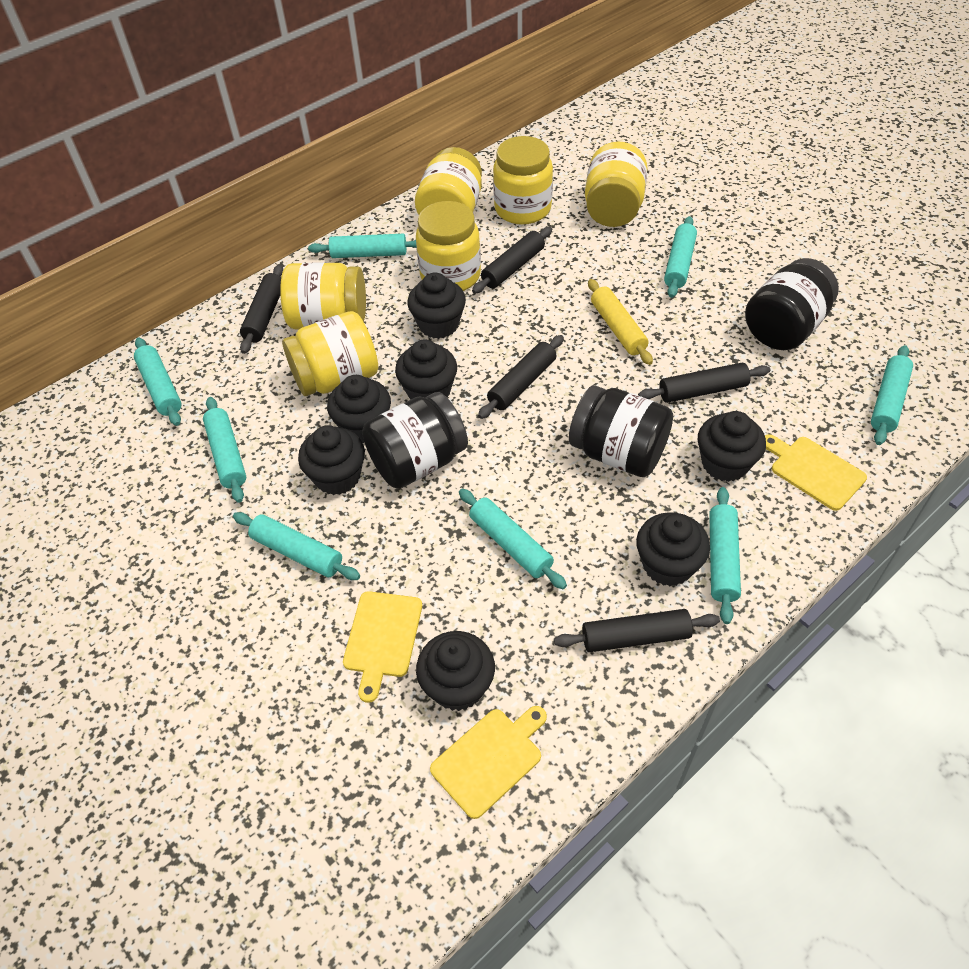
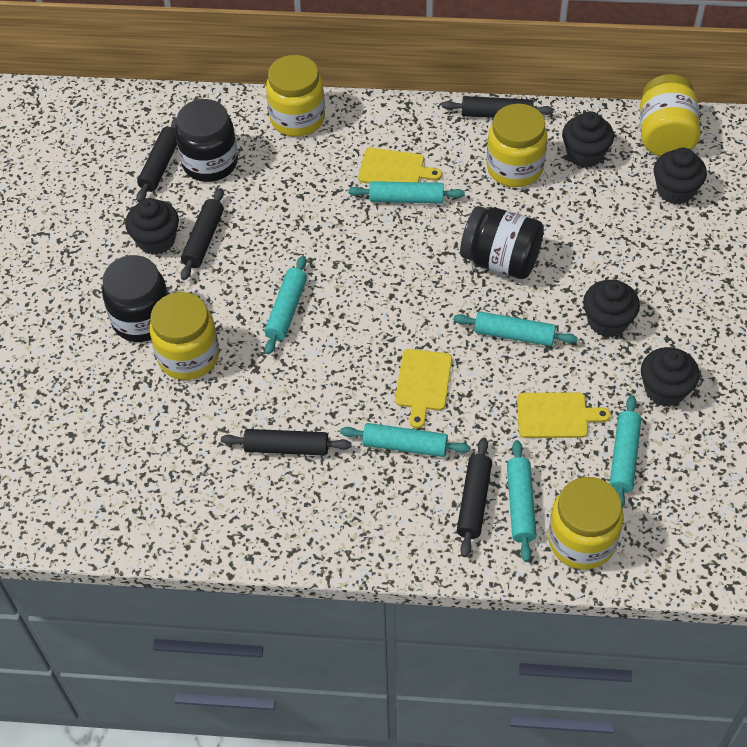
black cupcake: [298,425,365,495] [327,375,391,443] [395,340,457,400] [407,272,466,339] [416,631,495,711] [636,512,710,586] [698,411,766,482] = 7 -> [125,198,179,255] [562,111,614,168] [583,280,640,337] [641,347,700,407] [654,148,707,205] = 5
turquoise rolling pin: [134,337,181,426] [203,397,246,503] [233,512,360,580] [308,234,417,258] [459,489,567,589] [664,216,697,298] [709,487,741,624] [871,345,913,445] = 8 -> [265,256,307,355] [340,423,471,457] [348,181,465,204] [453,311,577,346] [507,440,537,562] [610,395,641,508] = 6
yellow jar: [280,262,366,329] [282,311,378,396] [415,147,482,215] [416,201,481,291] [493,136,553,225] [585,142,647,227] = 6 -> [149,292,219,380] [266,55,325,137] [486,104,548,187] [548,477,624,570] [640,74,701,156] = 5
yellow rolling pin: [588,279,653,365] = 1 -> none = 0

